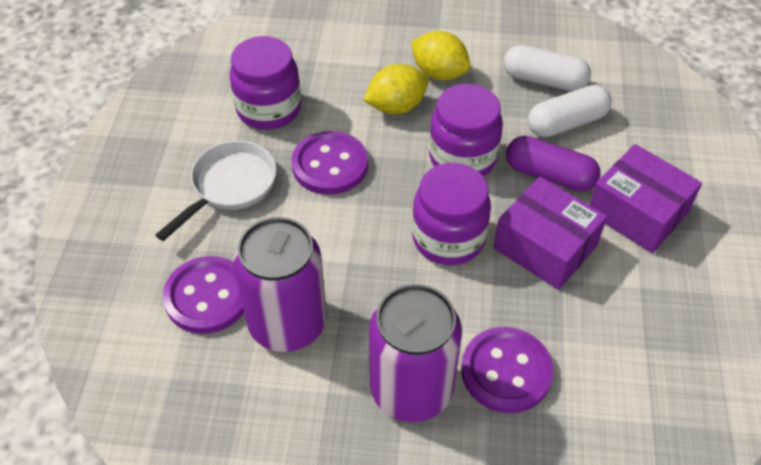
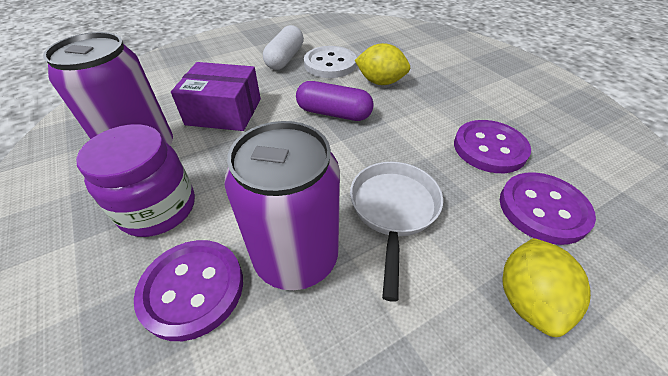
purple box: [494,177,607,290] [590,144,702,253] = 2 -> [171,62,261,131] = 1
purple jar: [230,36,301,130] [412,163,491,265] [429,84,503,176] = 3 -> [76,124,195,237] = 1
white button: none = 0 -> [304,46,357,78] = 1
white capsule: [504,45,591,91] [528,85,612,137] = 2 -> [263,25,304,70] = 1

